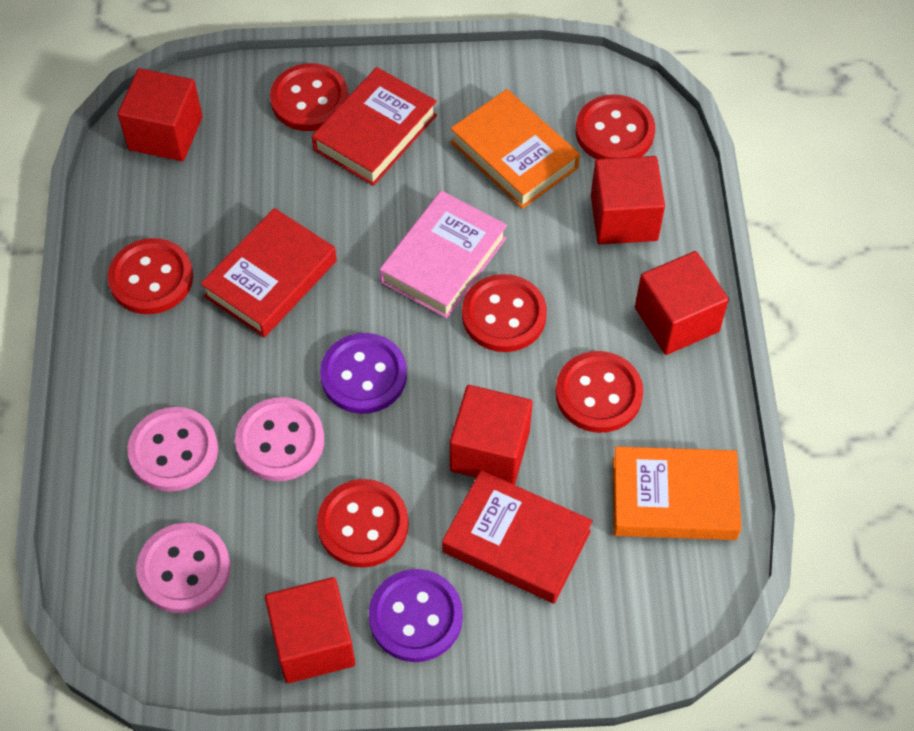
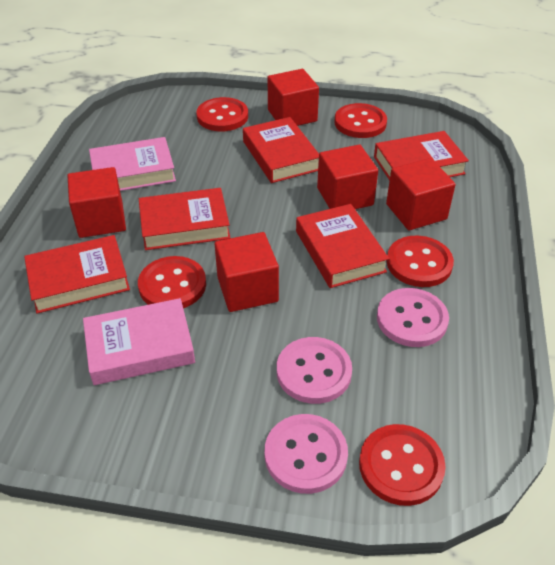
orange book: [450,89,580,209] [613,446,742,540] = 2 -> none = 0
pink book: [379,191,507,319] = 1 -> [83,298,195,385] [89,137,176,191] = 2
purple button: [320,333,407,414] [369,569,463,662] = 2 -> none = 0
red book: [200,208,337,338] [312,67,437,186] [442,470,593,604] = 3 -> [24,235,130,314] [139,188,230,250] [243,117,319,183] [296,204,389,288] [374,131,469,180] = 5
red button: [108,238,193,314] [270,63,349,131] [317,479,409,568] [462,274,547,352] [555,351,643,433] [576,94,655,159] = 6 -> [138,256,206,308] [196,97,248,131] [334,103,387,138] [359,424,446,506] [387,236,454,287] = 5

